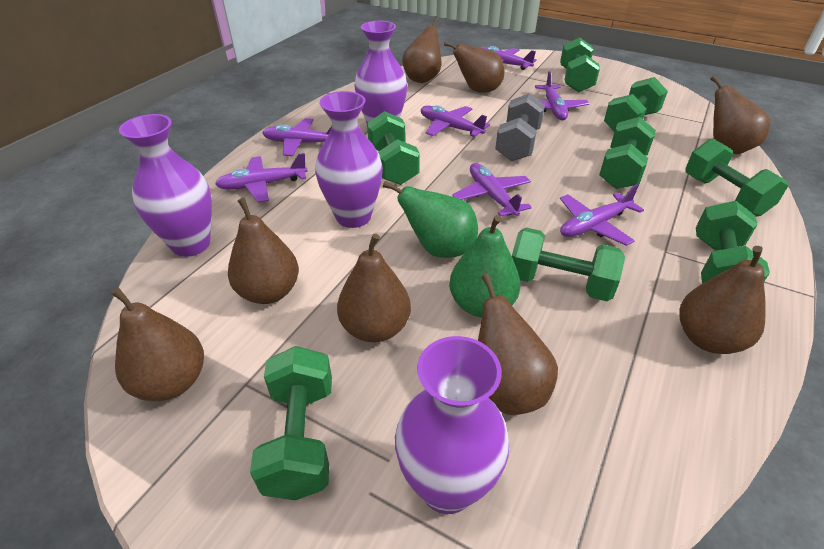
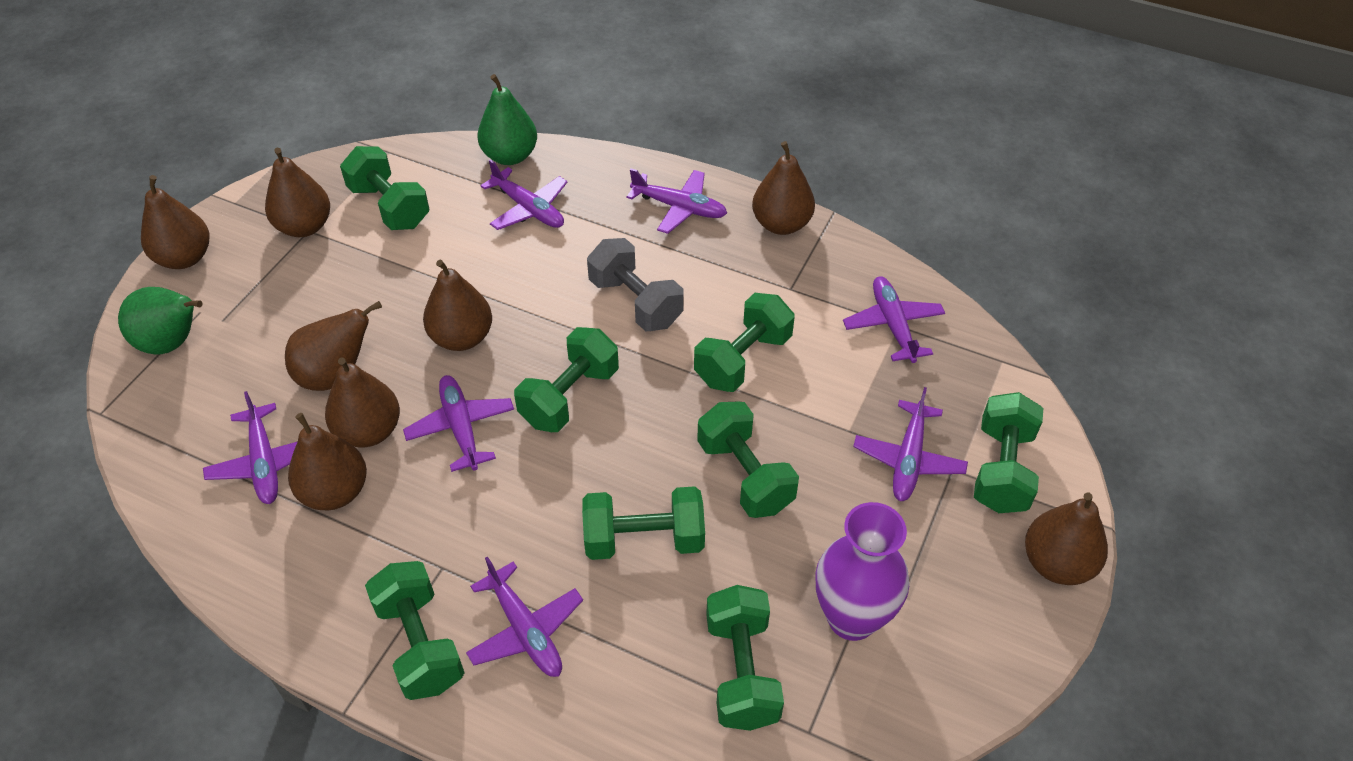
purple vase: [119,114,212,257] [315,91,383,228] [354,21,407,123] [395,336,509,514] = 4 -> [815,502,909,641] = 1

